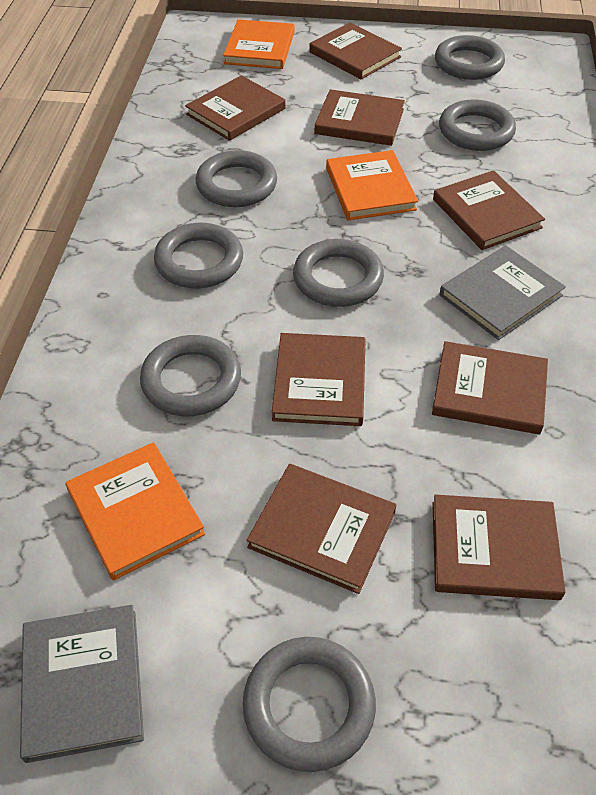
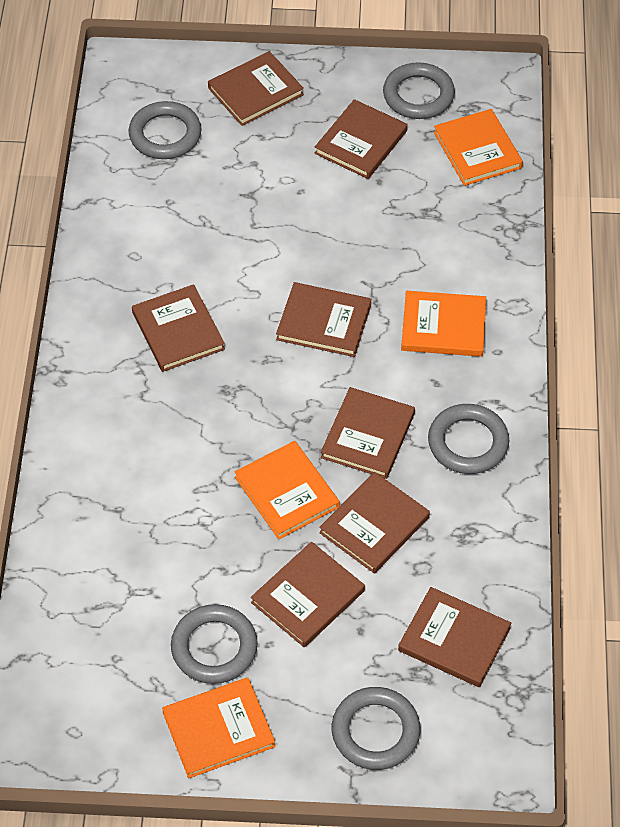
grey book: [20,605,144,763] [440,246,566,340] = 2 -> none = 0
grey ring: [140,335,241,416] [154,223,243,288] [196,150,277,207] [243,637,376,772] [293,239,384,307] [435,35,505,80] [439,99,516,151] = 7 -> [129,101,202,159] [171,604,258,684] [332,687,421,770] [383,62,455,119] [428,404,509,474] = 5
orange book: [65,442,205,581] [223,19,294,69] [326,150,418,220] = 3 -> [162,677,275,778] [235,441,340,540] [401,291,486,357] [434,109,523,186] = 4

